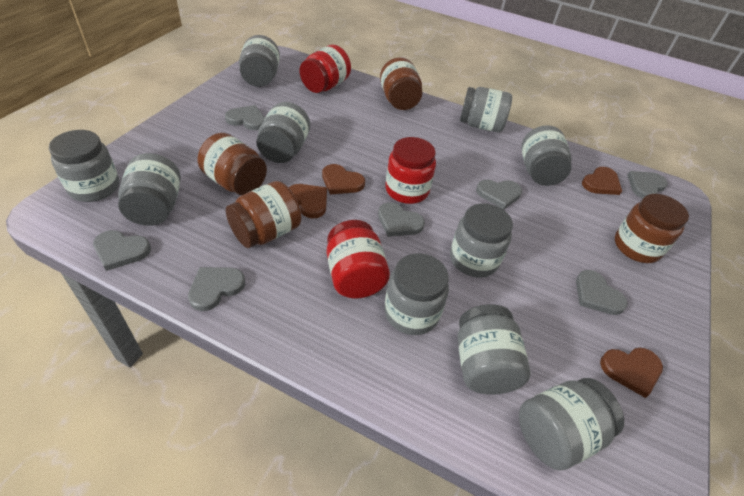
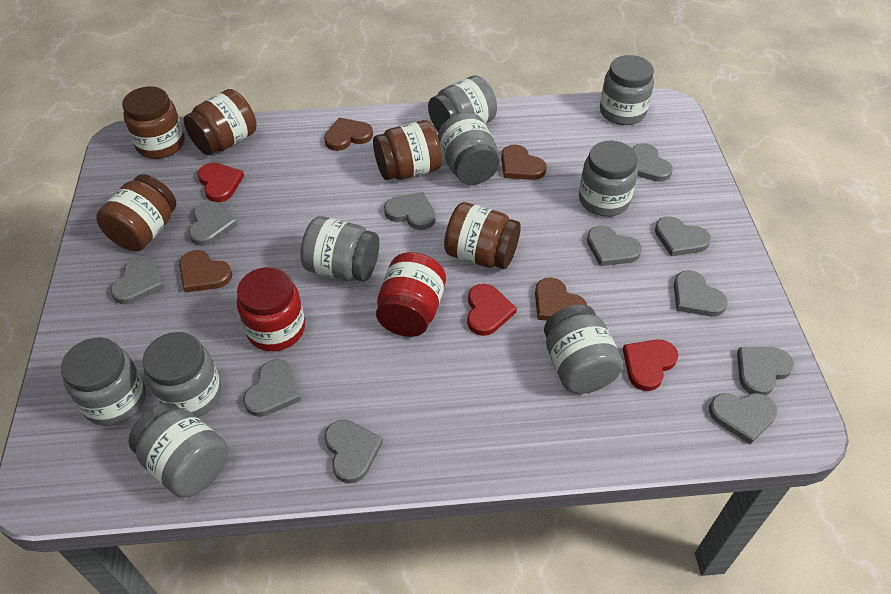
brown jar: [198,133,267,195] [226,181,302,248] [380,57,422,110] [615,194,689,263] = 4 -> [96,174,176,251] [122,86,185,159] [184,89,257,155] [373,120,442,180] [444,202,521,269] = 5
grey heart: [93,230,151,271] [188,267,245,311] [225,105,265,130] [378,202,425,237] [476,180,522,210] [576,270,628,315] [627,171,668,199] = 7 -> [110,256,164,304] [189,201,237,246] [243,359,301,417] [325,420,383,483] [384,192,436,230] [587,226,642,266] [632,143,673,182] [655,216,711,256] [674,270,728,317] [709,393,778,444] [737,347,794,395] = 11
grey jar: [49,130,119,202] [118,153,181,226] [239,35,280,87] [256,102,310,163] [384,253,449,335] [450,203,513,278] [458,304,531,395] [460,87,512,132] [519,378,624,471] [521,125,572,186] = 10 -> [61,338,146,426] [129,403,228,498] [142,332,221,418] [300,216,379,282] [428,75,497,132] [438,112,500,185] [544,305,623,394] [579,141,638,216] [600,55,654,125] = 9
red heart: none = 0 -> [197,163,244,202] [467,284,517,336] [623,340,678,391] = 3
red jar: [300,45,351,93] [327,220,390,298] [385,137,436,204] = 3 -> [237,267,305,351] [376,252,446,337] = 2

